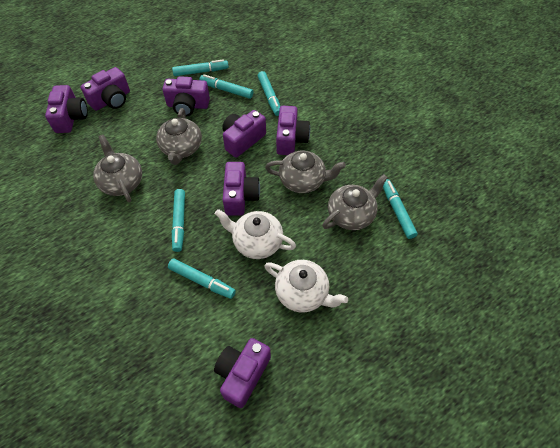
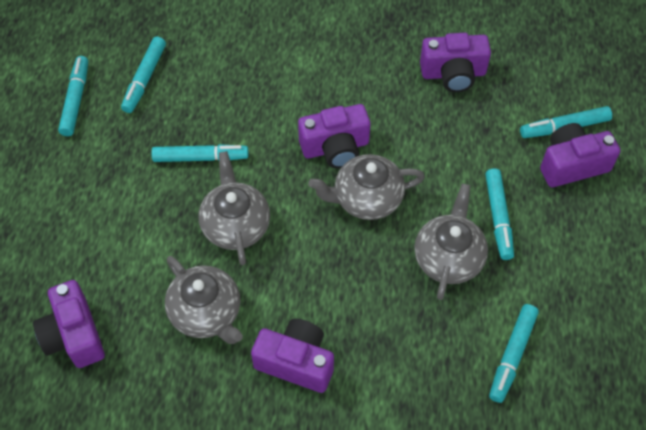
purple camera: [45,85,88,133] [80,67,130,111] [162,76,210,116] [214,338,271,408] [222,110,266,158] [223,162,260,216] [276,106,310,155] = 7 -> [33,280,105,368] [251,319,334,393] [298,104,370,168] [420,33,491,92] [540,123,621,187] = 5
white teapot: [215,209,296,259] [264,260,348,313] = 2 -> none = 0

